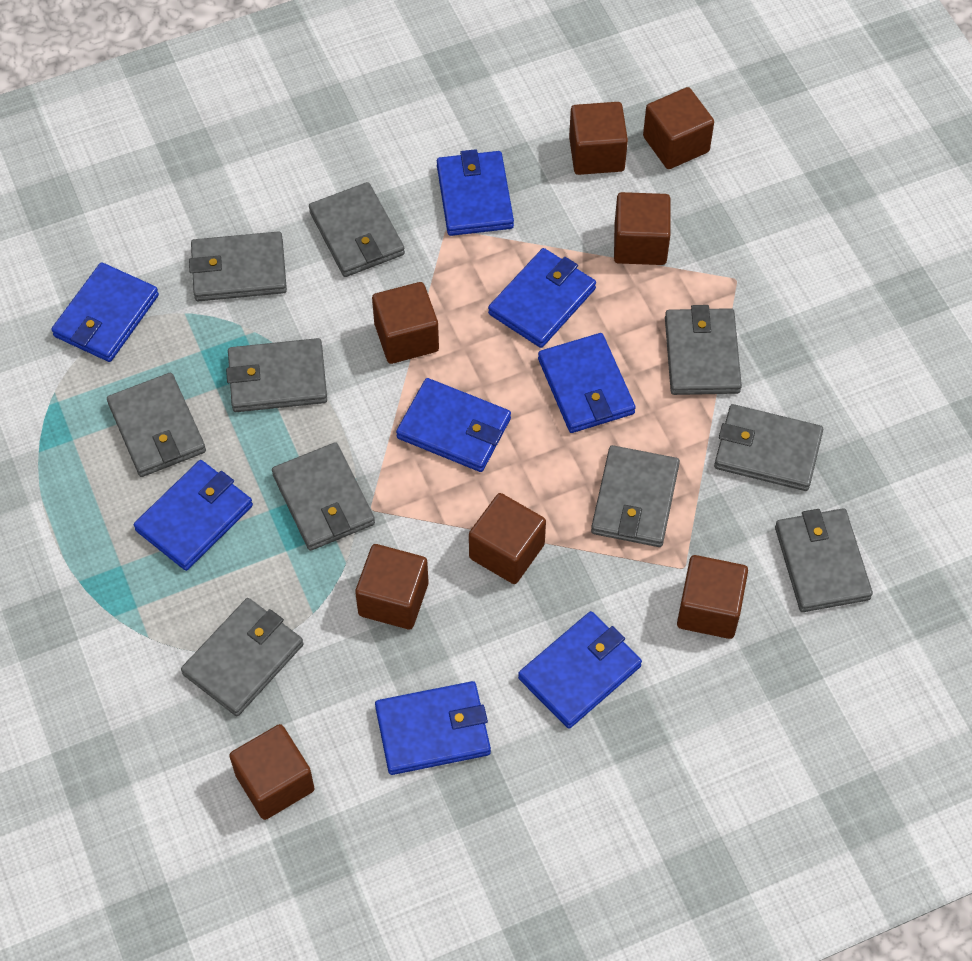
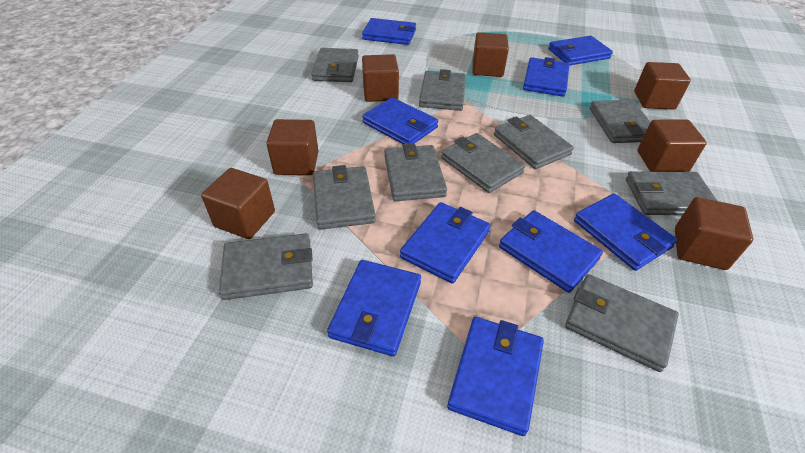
blue wallet: [51,262,159,362] [134,460,253,571] [375,681,491,775] [396,378,511,472] [437,149,514,236] [488,248,596,348] [518,611,642,729] [538,333,636,433] = 8 -> [327,260,421,356] [362,18,416,45] [362,97,438,144] [400,202,491,284] [447,317,544,436] [499,210,603,293] [523,57,569,97] [548,36,613,66] [574,193,678,271] = 9
brown cube: [229,724,315,820] [355,544,429,630] [372,282,439,364] [469,493,546,584] [569,102,628,175] [614,192,671,265] [643,87,714,169] [677,555,748,639] = 8 -> [201,168,275,239] [266,119,318,175] [362,54,399,102] [472,32,509,77] [634,62,691,110] [637,119,707,172] [675,197,754,270] = 7

